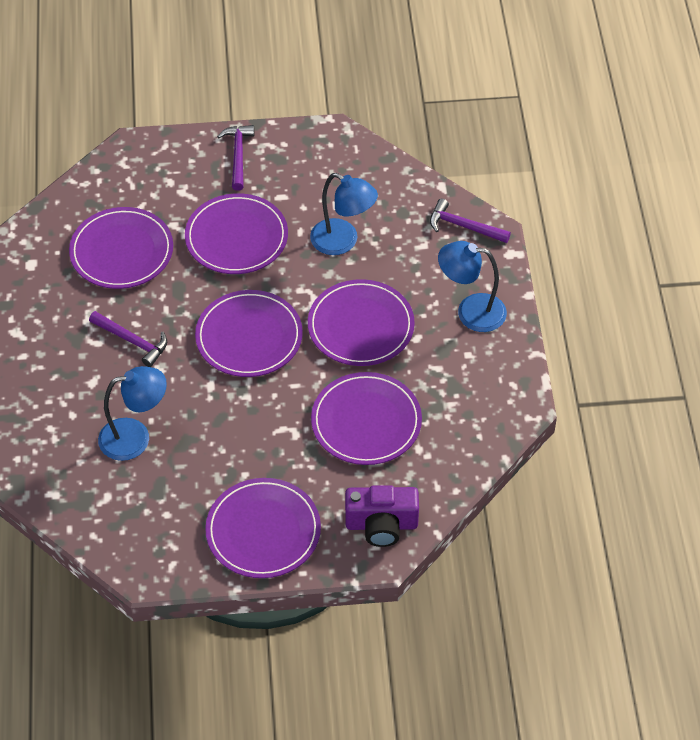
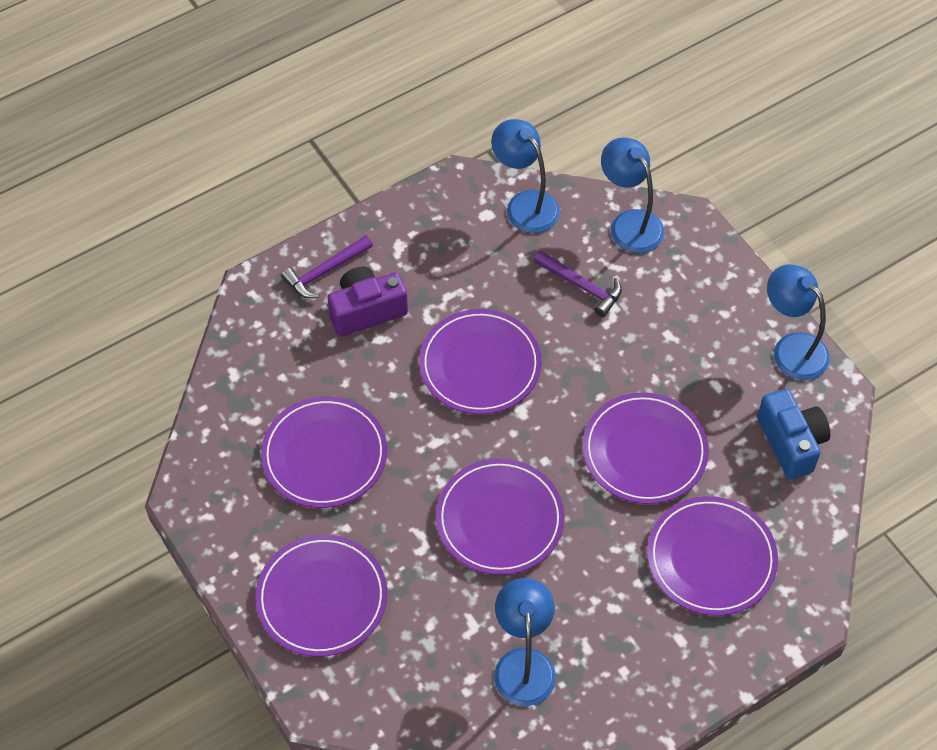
blue camera: none = 0 -> [757,389,830,479] = 1
blue lamp: [98,366,167,461] [310,173,378,255] [438,241,507,332] = 3 -> [491,119,560,233] [494,578,556,706] [601,137,664,253] [767,264,830,380] = 4
purple hammer: [89,311,167,367] [217,125,254,191] [430,199,511,243] = 3 -> [281,235,373,298] [534,251,622,317] = 2

